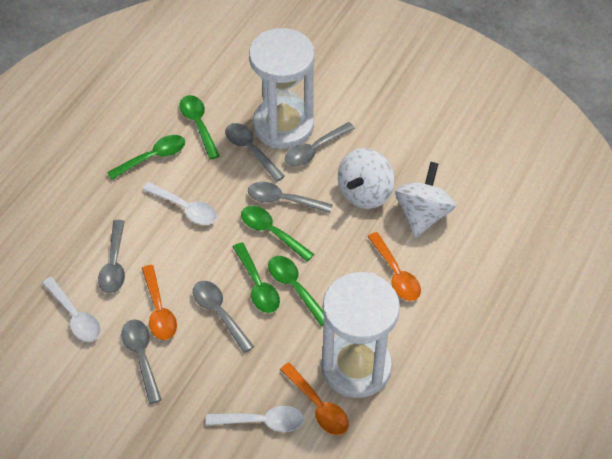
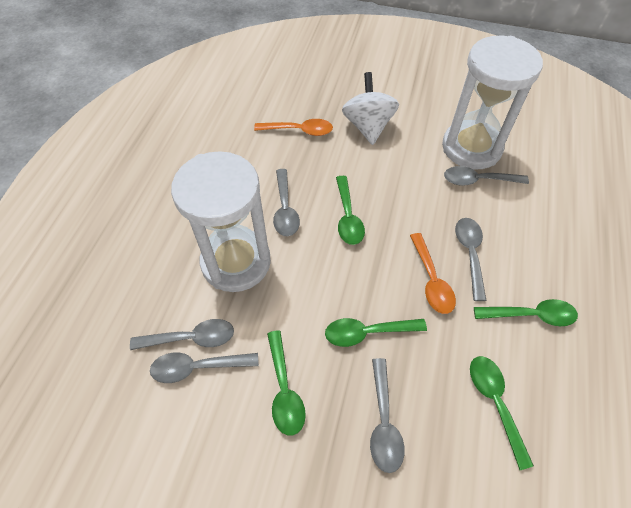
orange spoon: [142,265,177,340] [280,362,349,435] [367,232,421,301] = 3 -> [254,119,333,136] [410,233,456,314] = 2
white spinning top: [338,148,395,209] [395,162,456,238] = 2 -> [342,72,399,145] = 1
white spoon: [42,277,101,342] [142,182,217,225] [206,406,304,432] = 3 -> none = 0

